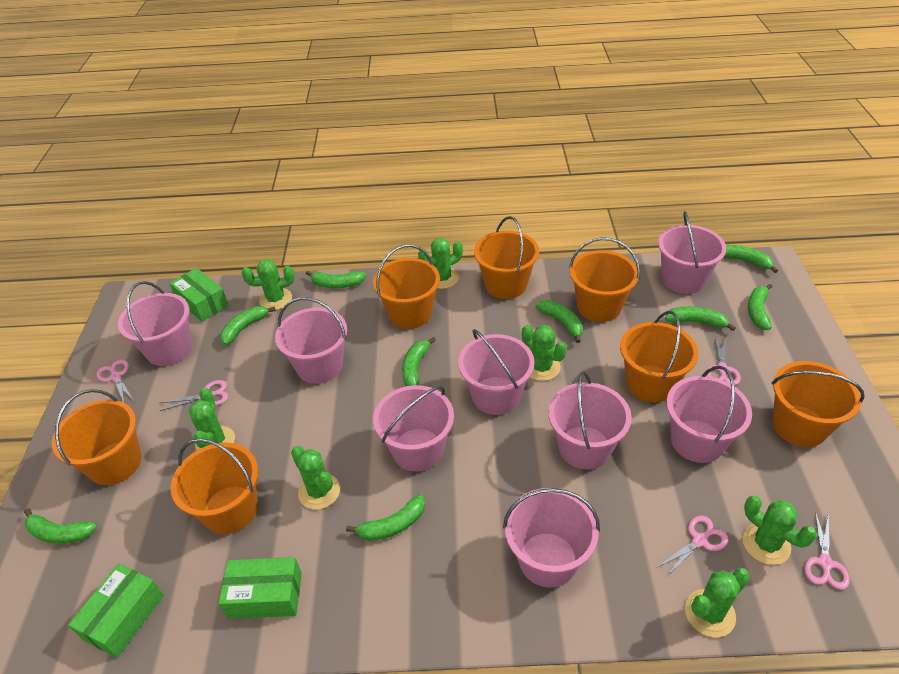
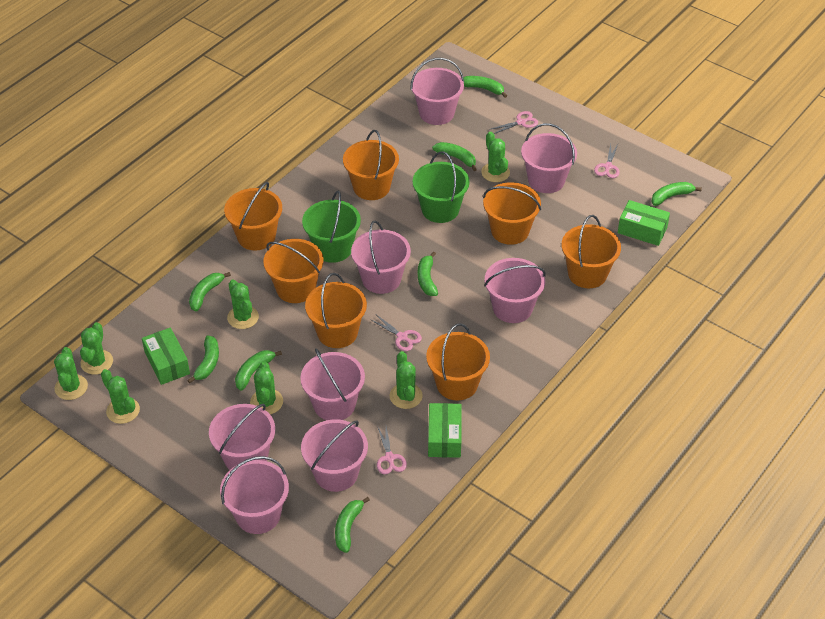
green banana: [24,508,97,544] [220,306,276,345] [306,271,366,288] [346,495,425,541] [402,337,436,386] [536,300,583,343] [665,307,736,331] [724,245,778,273] [748,284,773,330] = 9 -> [187,335,219,383] [189,272,231,311] [235,350,282,391] [335,497,370,553] [418,252,438,296] [432,142,477,171] [463,76,507,98] [651,182,702,206] = 8
green bucket: none = 0 -> [302,190,361,263] [413,151,470,223] = 2
pink scissors: [96,359,134,402] [160,380,228,411] [656,516,728,577] [706,336,741,385] [804,511,850,590] = 5 -> [370,315,422,351] [377,427,407,474] [489,111,538,134] [594,144,619,178] = 4

